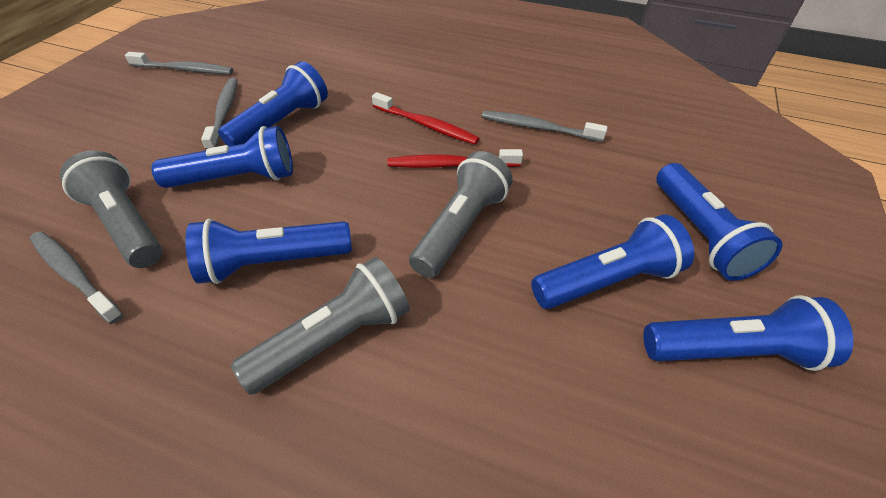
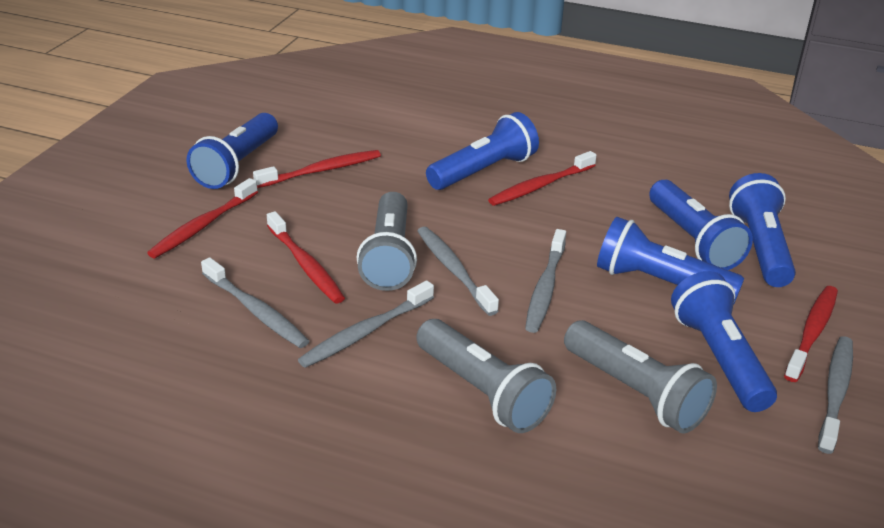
grey toothbrush: [30,231,123,324] [125,52,233,74] [201,78,237,150] [482,111,608,142] = 4 -> [201,257,309,348] [298,280,434,368] [417,227,499,316] [525,229,566,333] [818,336,853,454] = 5
red toothbrush: [372,92,480,144] [387,149,523,168] = 2 -> [147,178,258,258] [253,150,381,188] [267,211,345,303] [488,151,597,206] [784,286,838,382] = 5

